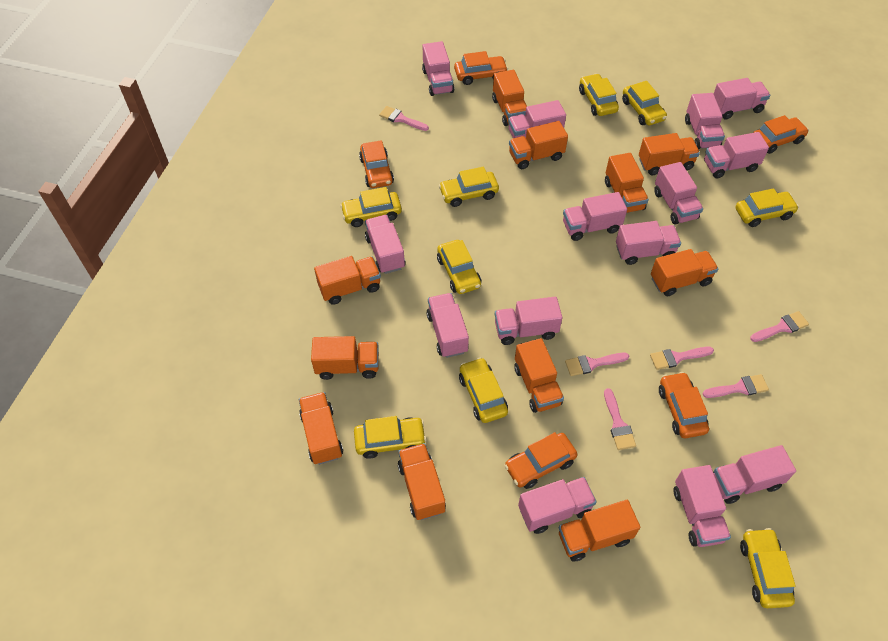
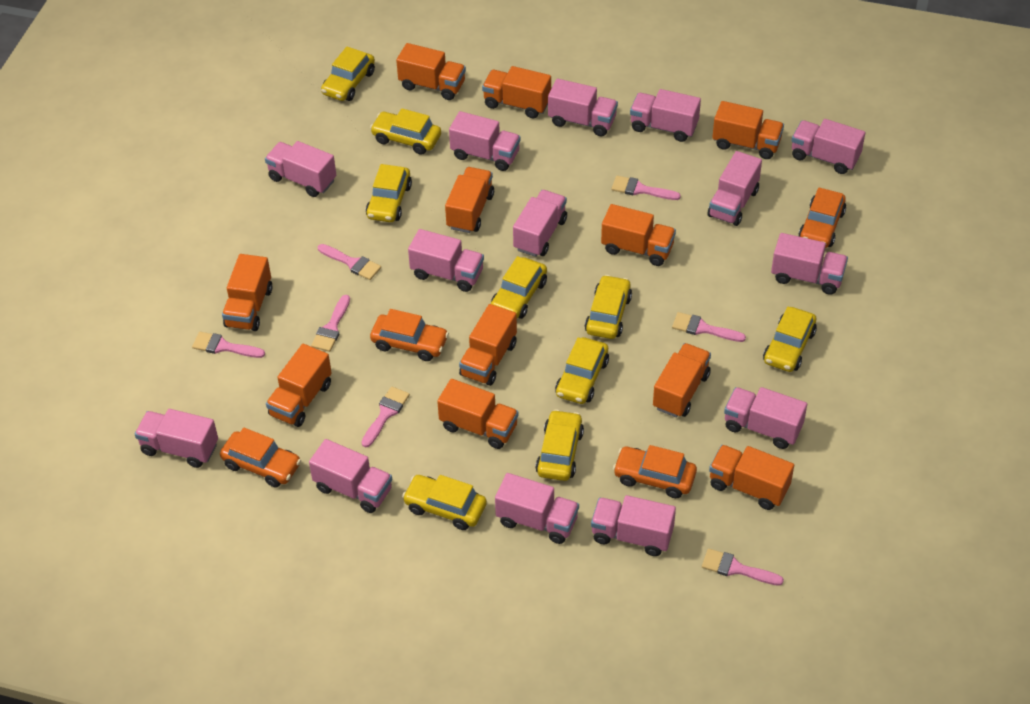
orange car: [359,140,394,188] [454,51,508,85] [504,432,577,489] [659,372,709,438] [753,115,809,154] = 5 -> [220,428,301,488] [370,309,449,361] [613,445,697,498] [798,188,846,248] = 4
pink brush: [379,106,429,131] [565,353,629,376] [604,388,636,450] [650,347,714,370] [703,374,769,398] [750,311,809,342] = 6 -> [192,332,265,358] [311,295,350,352] [318,244,381,280] [361,387,410,447] [612,176,681,200] [672,312,746,342] [702,548,784,586] = 7

